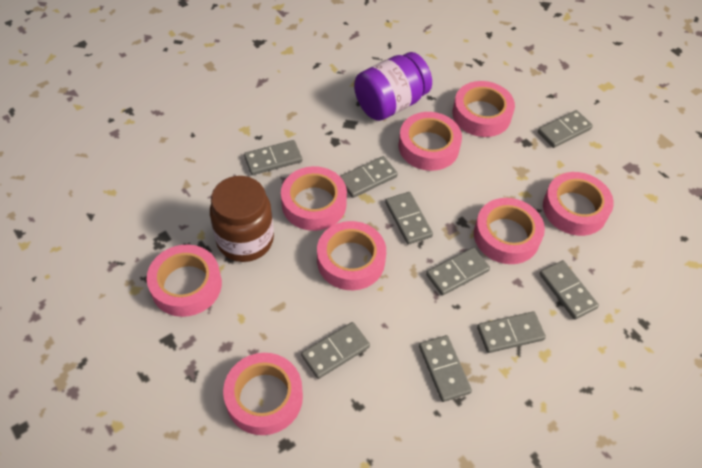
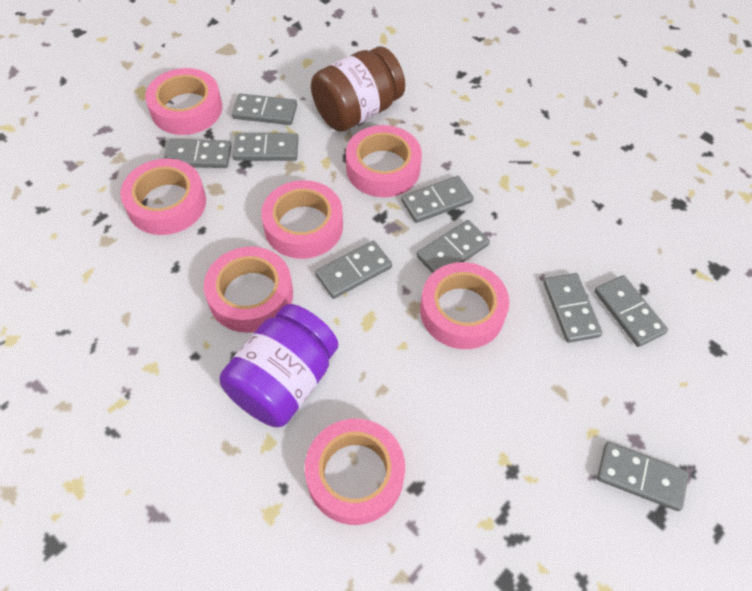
pink tape: [147,245,222,317] [223,353,303,435] [281,166,347,231] [317,221,386,290] [398,112,462,171] [453,81,515,137] [474,198,545,264] [543,172,614,236] = 8 -> [120,158,206,235] [145,68,222,135] [204,247,293,333] [261,180,343,259] [305,419,405,525] [346,125,422,197] [420,262,509,349] = 7

